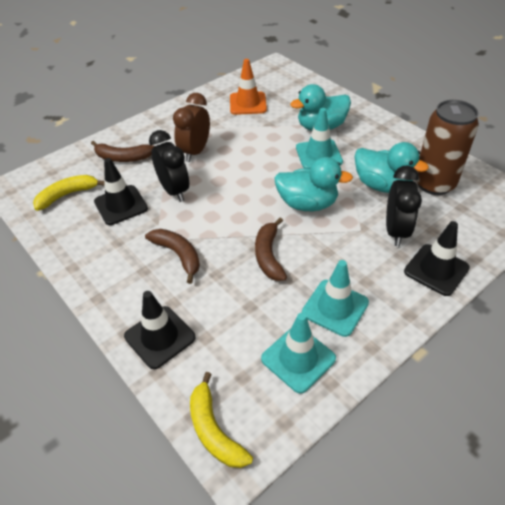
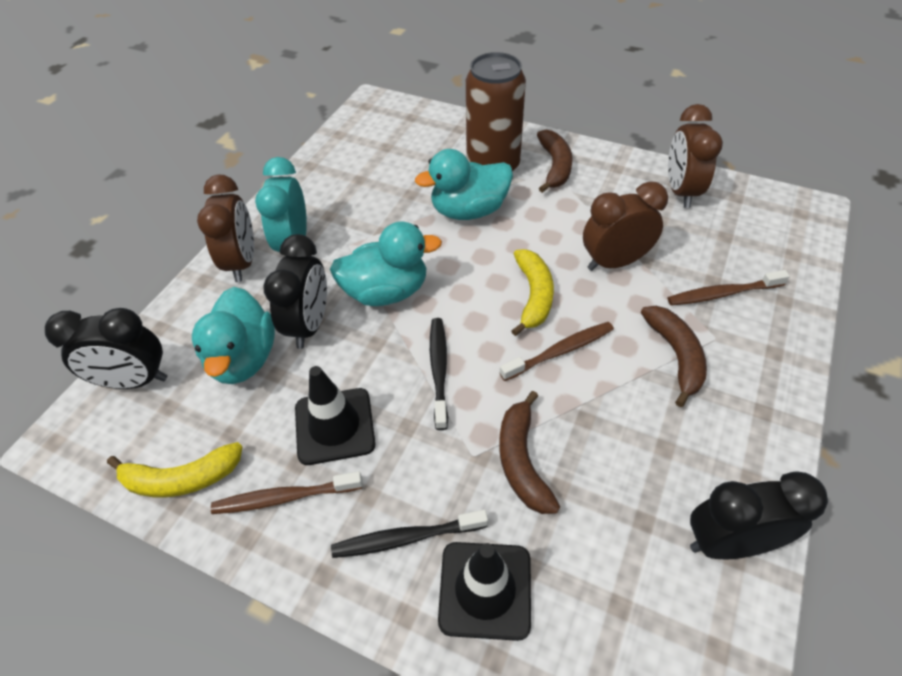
black clock: [149,130,189,202] [386,165,422,246] = 2 -> [45,308,167,389] [263,234,327,349] [690,471,828,559] = 3
black toothbrush: none = 0 -> [331,510,488,558] [430,318,448,430] = 2
black traffic cone: [94,158,148,225] [124,291,195,369] [404,221,470,296] = 3 -> [295,366,376,465] [438,542,531,641] = 2
brown clock: [173,93,210,162] = 1 -> [197,175,254,282] [583,181,668,271] [668,104,723,208] = 3
brown toothbrush: none = 0 -> [211,471,363,514] [500,322,614,381] [668,270,790,306] = 3
orange traffic cone: [230,59,267,115] = 1 -> none = 0
turquoise clock: none = 0 -> [255,157,307,252] = 1
turquoise traffic cone: [261,313,336,394] [296,108,343,169] [302,260,369,337] = 3 -> none = 0

